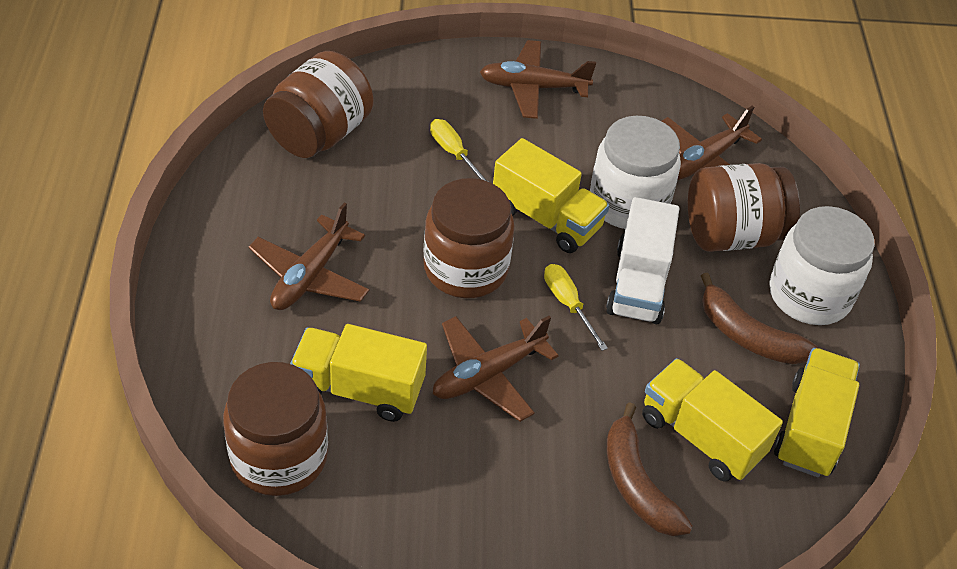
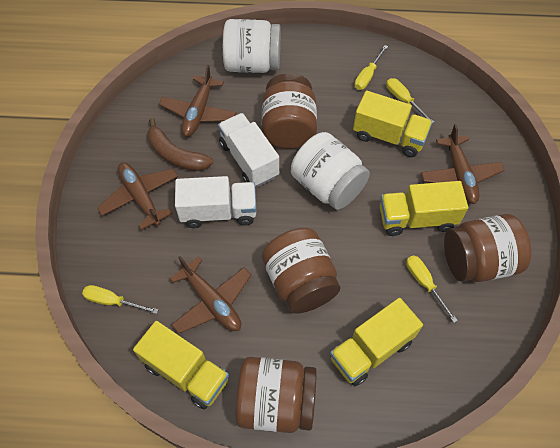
brown banana: [607,402,693,536] [701,273,818,364] = 2 -> [148,118,213,171] = 1
white truck: [606,197,679,324] = 1 -> [175,176,257,228] [218,113,279,187] = 2
yellow screwdriver: [430,119,489,182] [544,264,608,351] = 2 -> [82,285,158,314] [355,45,388,90] [386,78,434,124] [406,255,458,323] = 4

